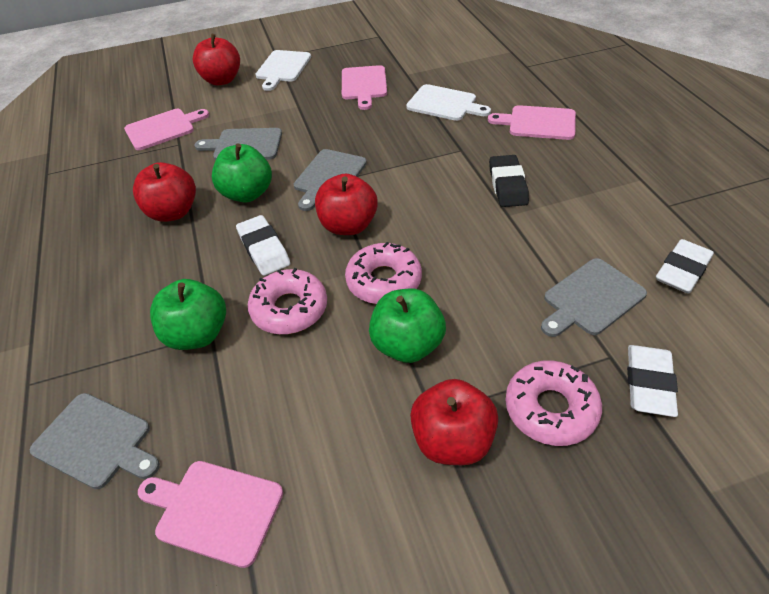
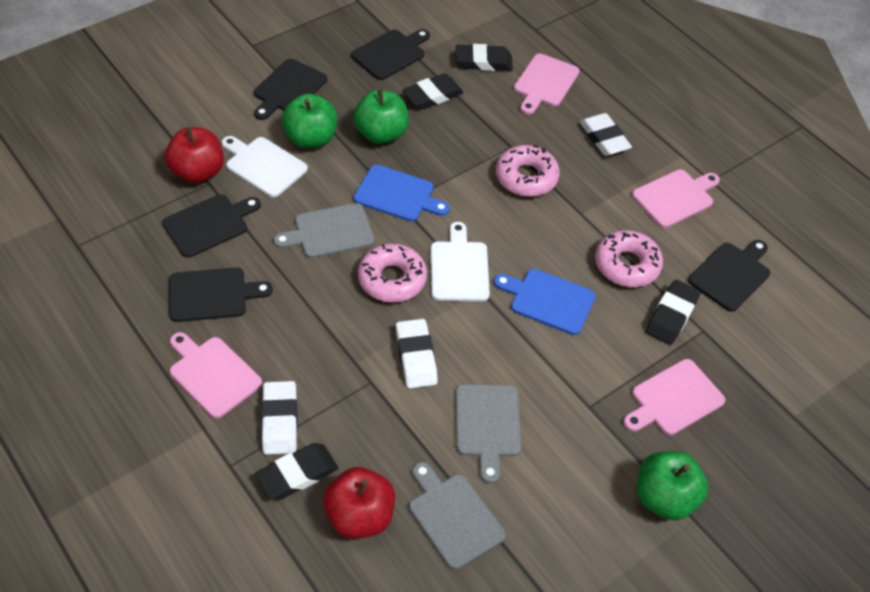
black cutting board: none = 0 -> [162,194,261,258] [169,267,273,322] [254,59,327,120] [351,29,430,80] [688,240,770,312] = 5
black eraser: [489,155,529,207] = 1 -> [255,443,338,500] [402,73,464,110] [456,44,513,71] [645,280,701,345] = 4
blue cutting board: none = 0 -> [353,165,450,221] [494,269,596,335] = 2
grey cutting board: [30,393,160,489] [195,128,282,160] [294,149,367,211] [541,258,647,337] = 4 -> [274,203,374,258] [409,462,505,570] [456,384,521,483] = 3
red apple: [133,162,196,222] [193,34,240,85] [315,174,378,235] [410,379,498,465] = 4 -> [165,127,224,184] [323,467,395,539] = 2

